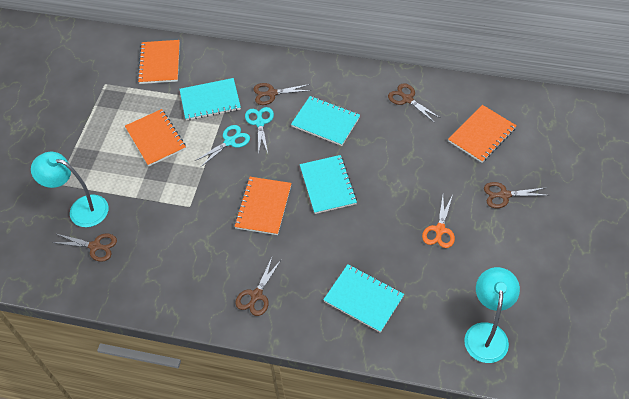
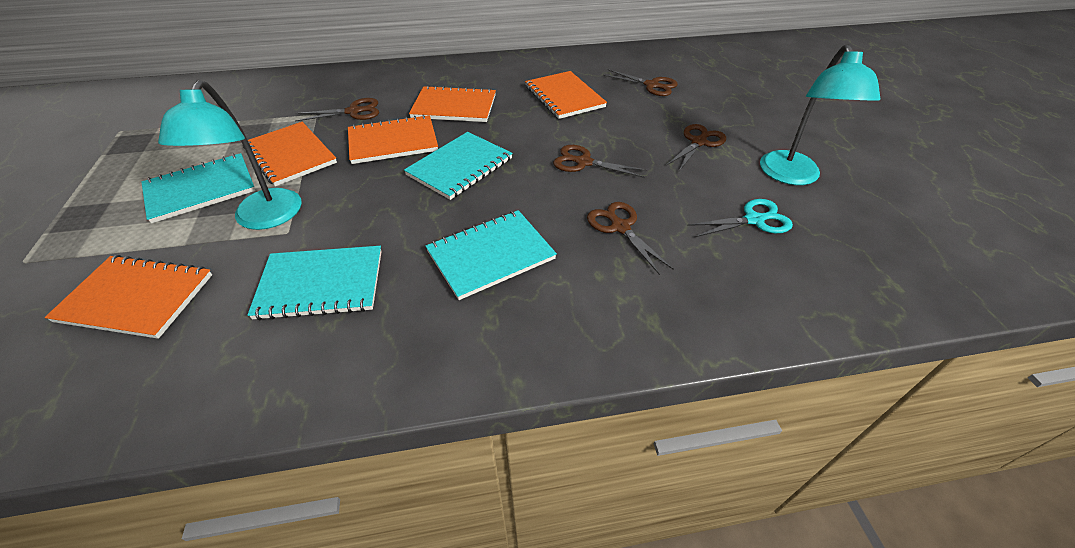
orange notebook: [125,109,186,166] [137,40,180,84] [234,177,292,235] [448,105,517,163] = 4 -> [45,255,212,339] [243,122,337,186] [348,115,438,164] [409,85,496,122] [525,71,607,119] = 5
orange scissors: [422,195,455,248] = 1 -> none = 0
turquoise scissors: [195,125,250,167] [245,107,274,154] = 2 -> [687,199,793,237] = 1

